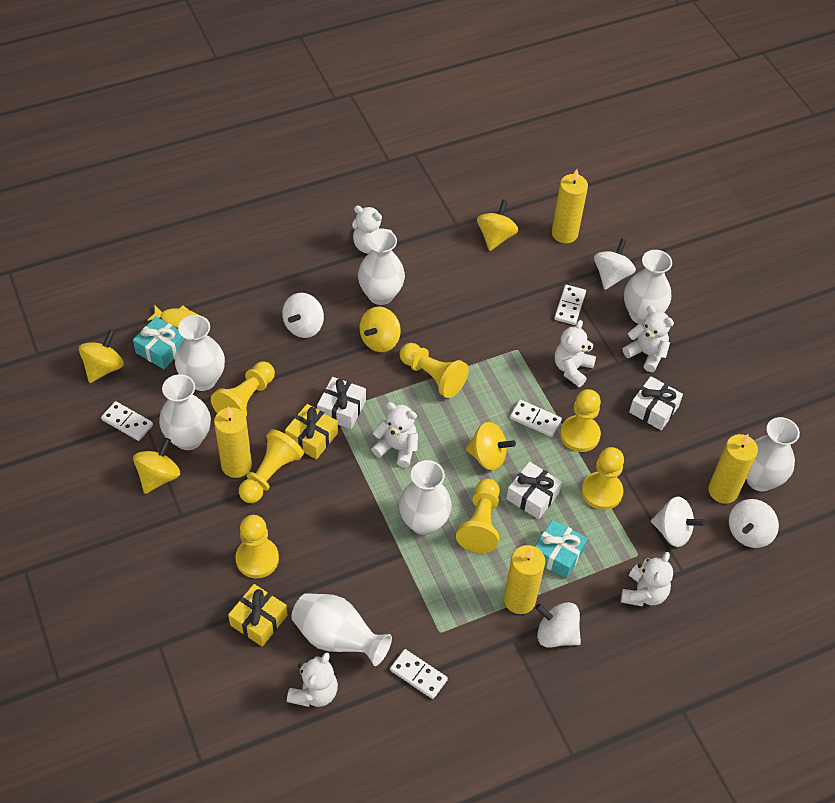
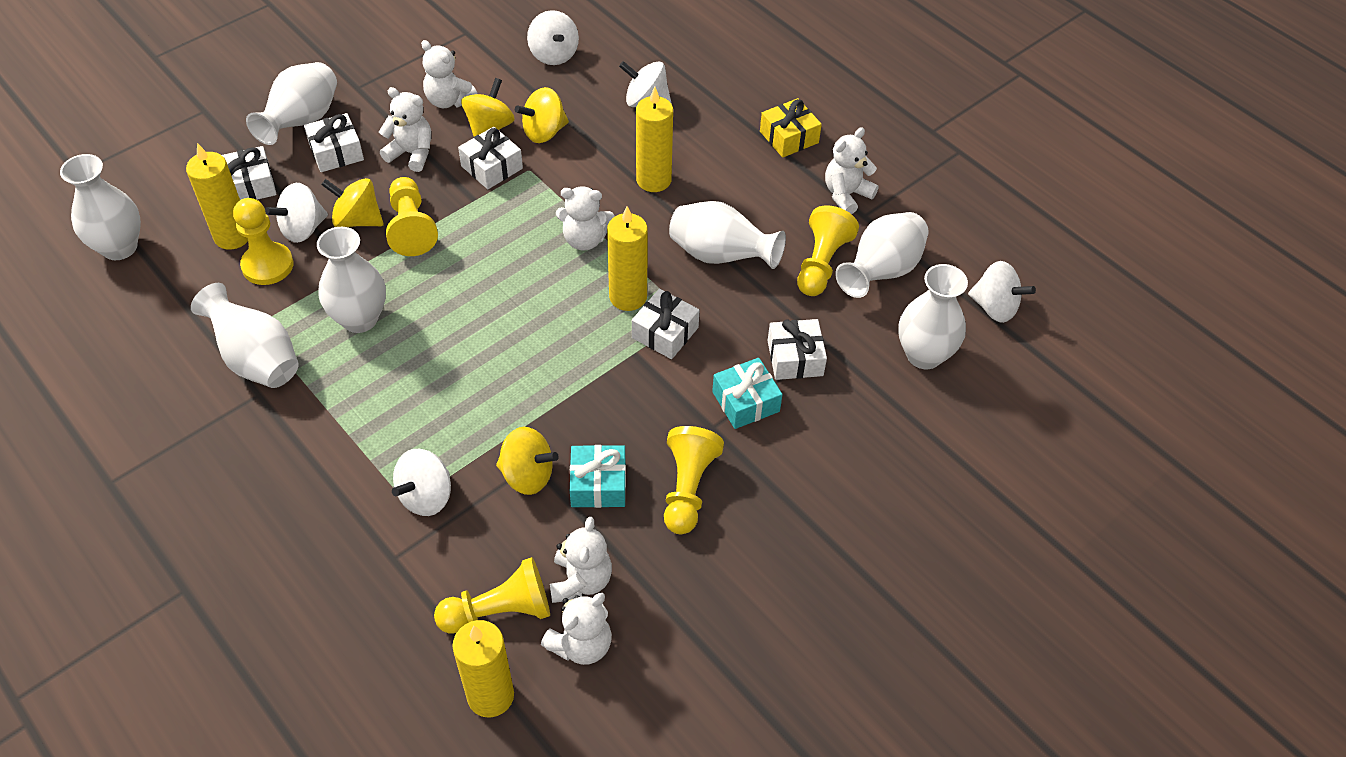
white domino: [101,401,153,441] [390,649,448,699] [510,400,562,437] [554,285,586,325] = 4 -> none = 0
white gift: [317,377,366,429] [506,462,562,519] [629,376,683,430] = 3 -> [222,146,277,200] [304,113,364,172] [458,127,523,189] [632,289,700,359] [768,319,827,380] = 5
yellow fish: [147,304,198,328] = 1 -> none = 0
yellow gift: [228,584,287,647] [285,404,338,459] = 2 -> [760,98,822,158] = 1
yellow pawn: [211,362,275,417] [235,515,279,578] [239,429,304,503] [400,343,469,398] [456,479,500,553] [560,389,601,452] [581,447,624,510] = 7 -> [233,198,294,285] [386,177,438,256] [434,557,550,634] [664,426,724,534] [797,205,859,296] = 5
yellow spinning top: [79,330,124,383] [133,438,180,494] [360,307,401,352] [466,422,516,471] [477,199,519,251] = 5 -> [321,178,384,227] [461,78,515,137] [496,427,559,495] [515,87,569,143] = 4

